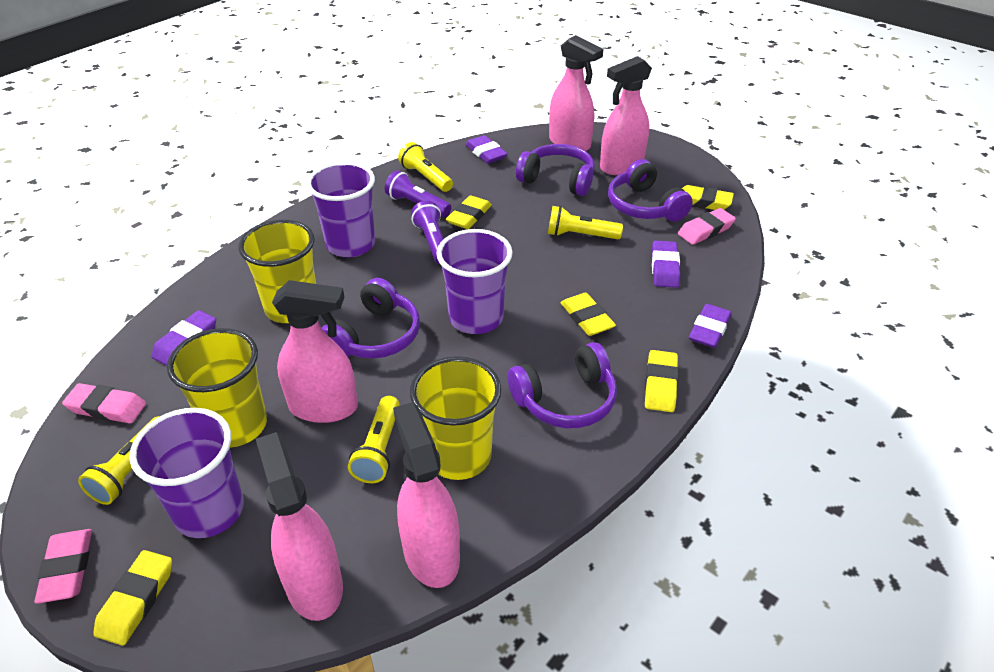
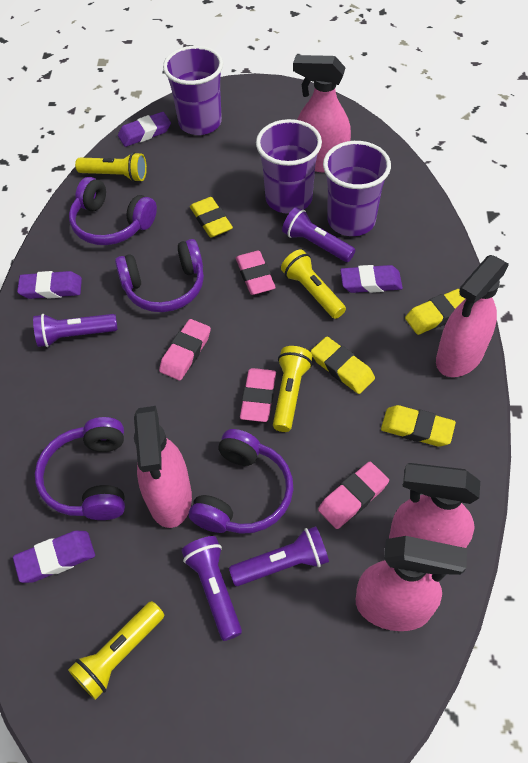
pink eraser: [34,529,92,604] [62,383,146,423] [678,208,736,245] = 3 -> [159,319,211,381] [236,250,276,295] [240,368,276,422] [318,462,389,529] = 4
purple flashlight: [385,170,451,217] [411,201,444,264] = 2 -> [33,314,118,347] [182,536,242,641] [229,526,329,586] [282,207,355,262] = 4
yellow cup: [167,328,267,448] [238,220,316,323] [410,356,501,480] = 3 -> none = 0
yellow eraser: [93,550,172,646] [446,195,492,229] [561,293,616,336] [645,350,679,412] [682,185,734,210] = 5 -> [190,197,233,237] [311,337,375,394] [381,405,456,447] [405,289,465,335] = 4

